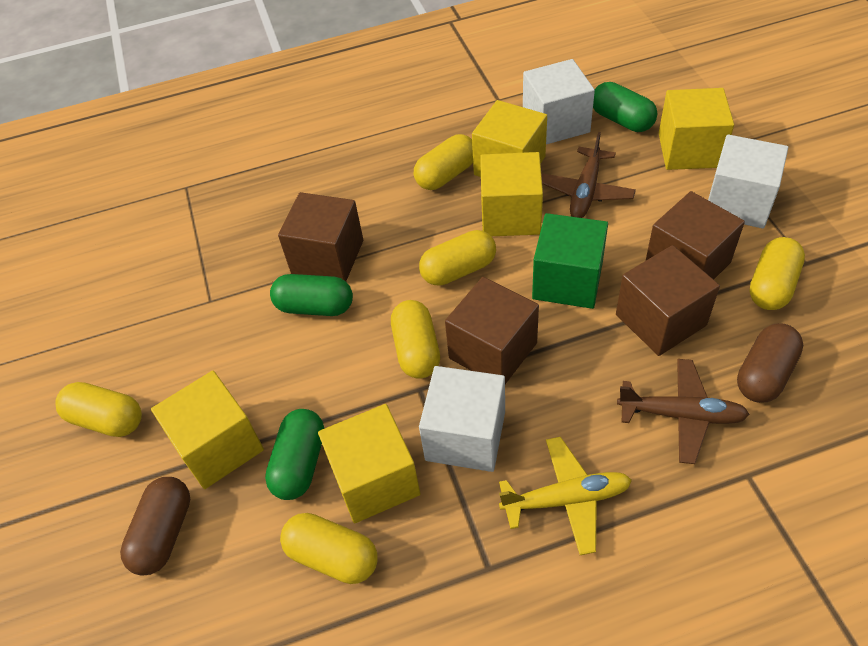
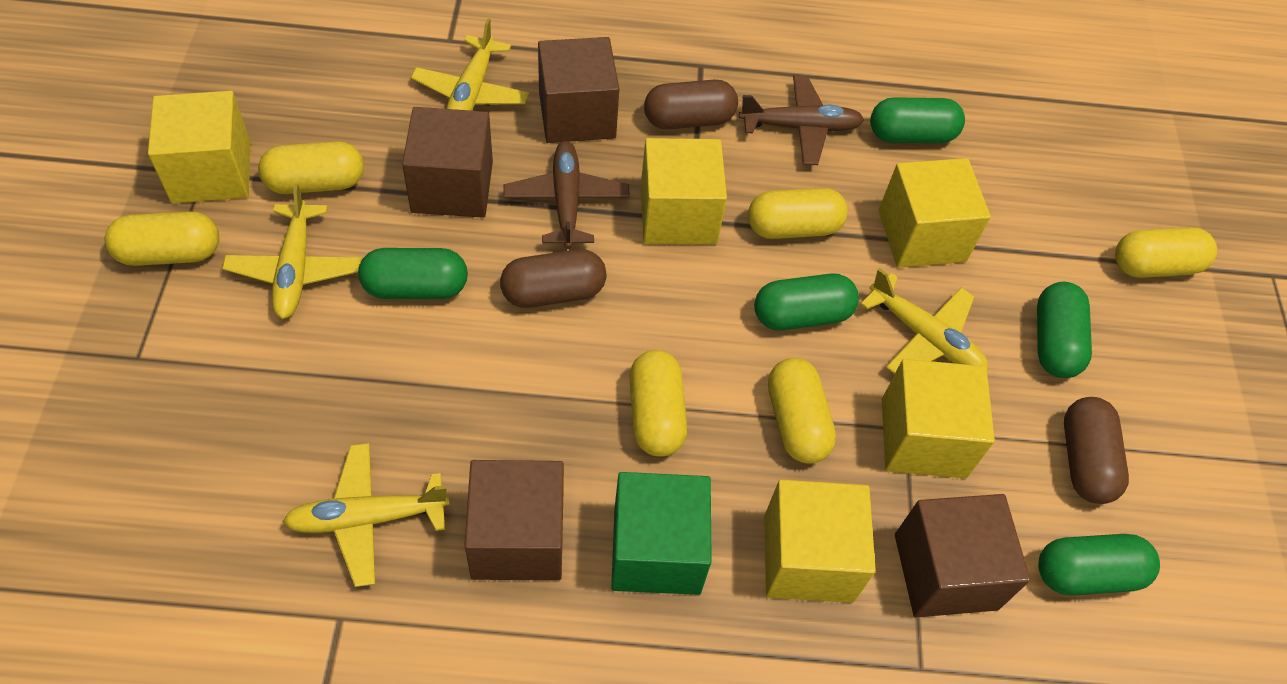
brown capsule: [120,477,190,576] [737,323,803,403] = 2 -> [500,249,606,308] [644,80,738,129] [1064,397,1129,504] = 3
green capsule: [265,409,324,500] [270,274,353,316] [593,82,657,132] = 3 -> [358,248,468,299] [754,273,859,331] [870,97,965,143] [1037,282,1092,378] [1038,534,1160,596] = 5
white cube: [419,366,505,472] [523,59,595,144] [708,134,788,229] = 3 -> none = 0
yellow plane: [499,437,632,555] = 1 -> [222,183,361,319] [283,443,450,587] [411,18,529,111] [860,268,988,374] = 4

